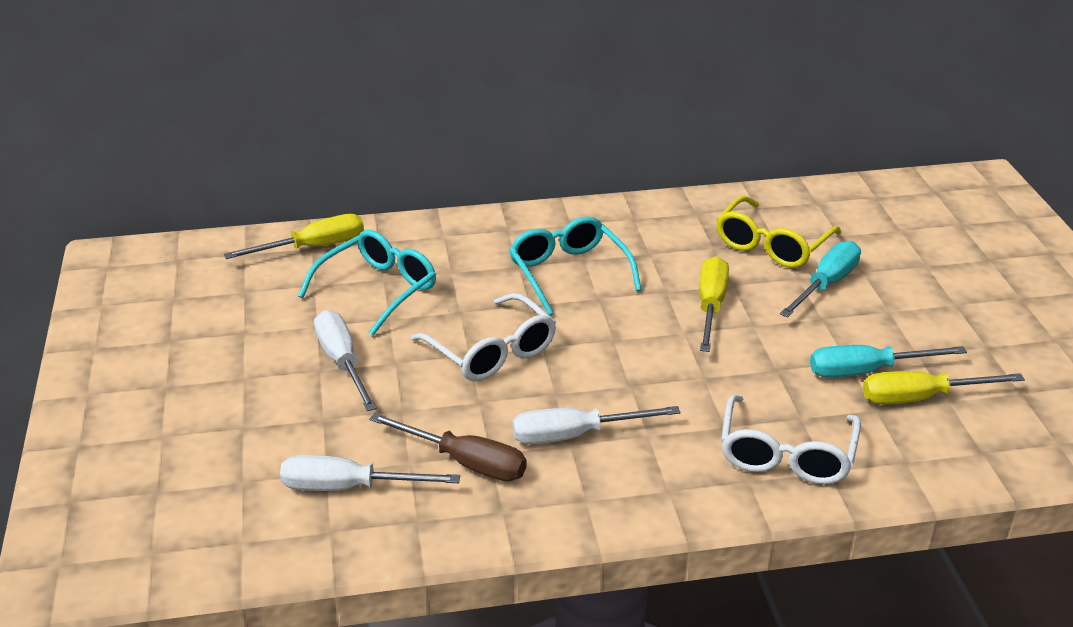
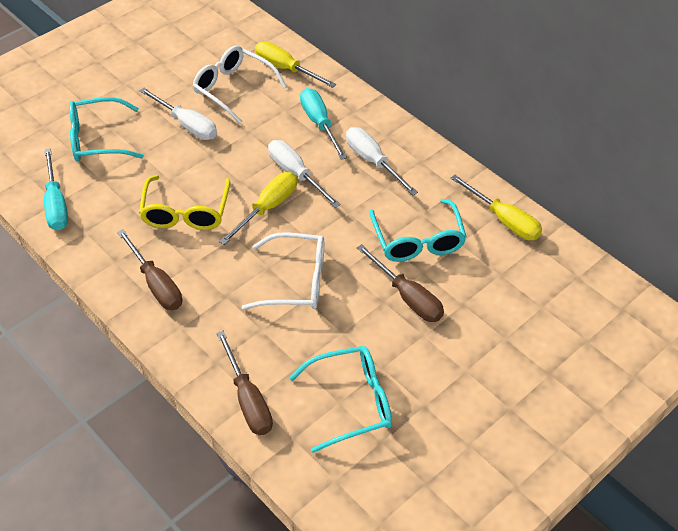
brown screwdriver: [369,413,527,481] = 1 -> [117,229,182,310] [217,331,273,435] [357,244,444,322] = 3
turquoise glasses: [298,230,436,336] [509,216,642,316] = 2 -> [69,97,144,162] [289,346,392,453] [370,199,467,262] = 3

